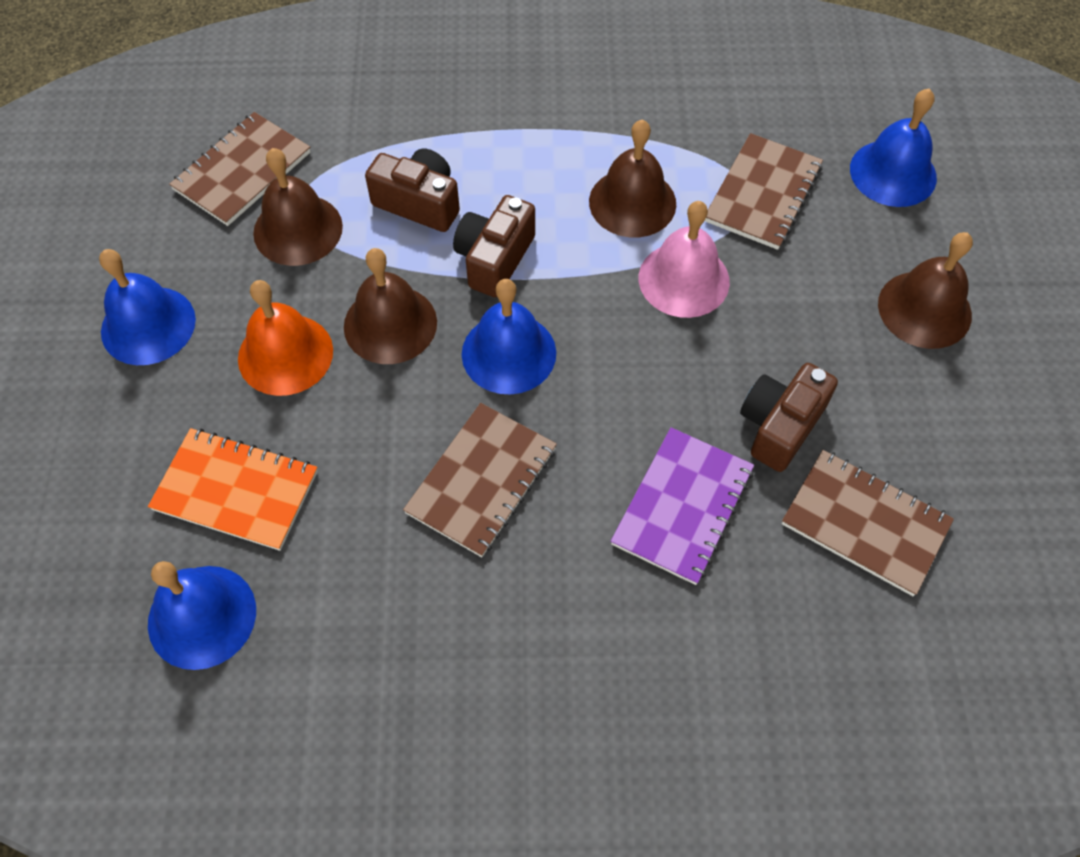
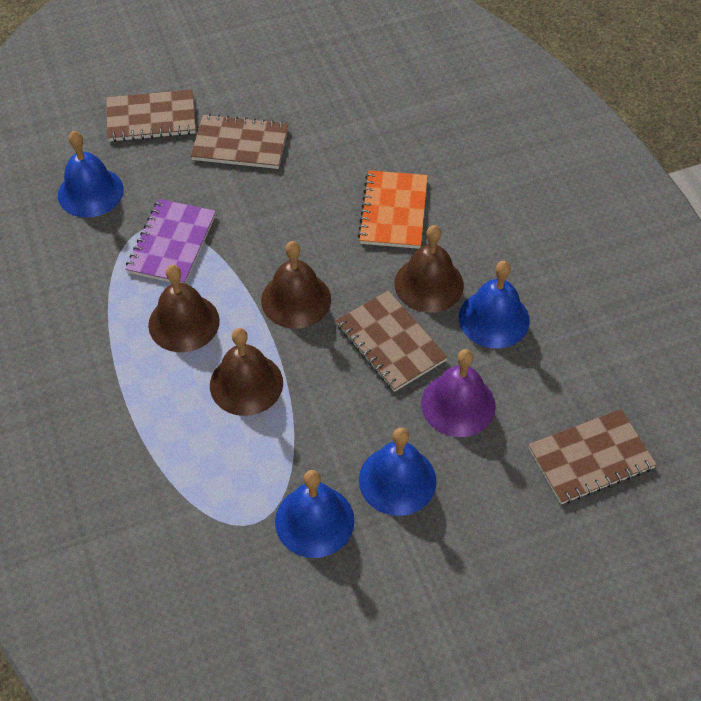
brown camera: [365,148,460,232] [453,195,535,297] [740,363,838,472] = 3 -> none = 0
orange bell: [238,280,333,396] = 1 -> none = 0
pink bell: [639,201,730,318] = 1 -> none = 0
purple bell: none = 0 -> [421,349,496,437] = 1

